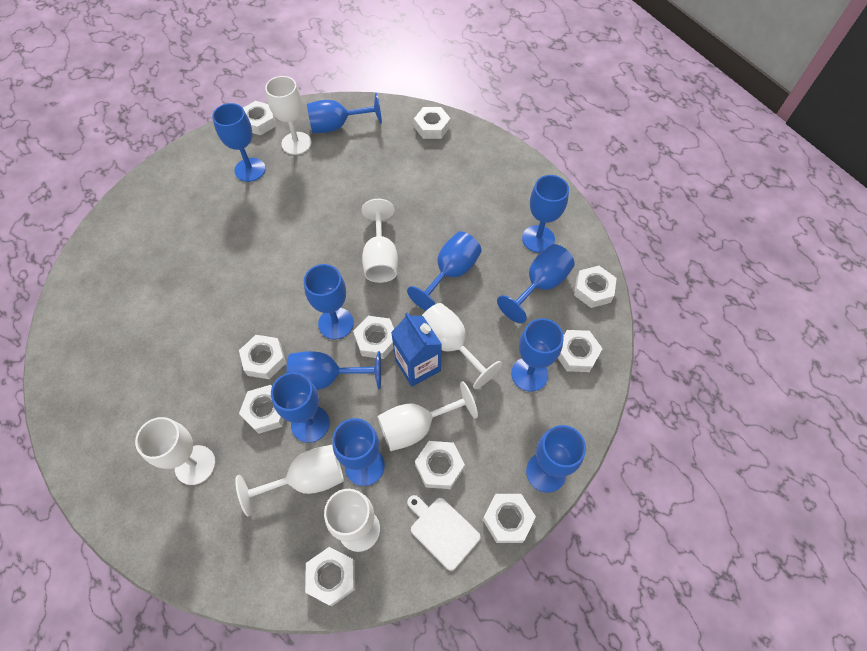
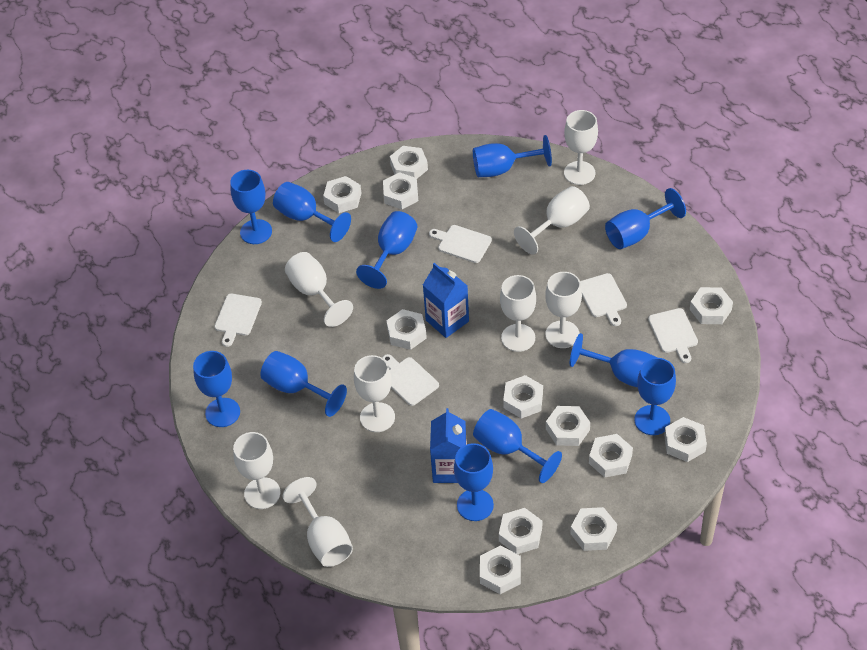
blue carton: [391,312,442,387] = 1 -> [423,263,469,338] [430,408,467,483] = 2
white cutting board: [407,495,481,571] = 1 -> [214,293,262,347] [382,354,439,406] [429,225,492,263] [580,273,627,326] [648,308,698,363] = 5
white goblet: [135,417,216,485] [235,445,344,516] [265,76,311,155] [324,489,380,552] [362,199,398,283] [377,381,478,451] [422,303,502,389] = 7 -> [233,432,281,509] [282,477,353,567] [285,252,353,327] [354,355,395,432] [500,275,536,352] [514,186,590,255] [545,272,582,348] [564,110,598,185] = 8
white nut: [239,335,286,379] [239,385,285,434] [243,101,276,135] [305,547,355,606] [353,316,394,359] [414,107,451,139] [415,441,465,489] [483,494,536,543] [558,330,603,372] [574,266,617,308] = 10 -> [323,176,361,213] [383,172,418,209] [386,309,427,350] [390,146,428,179] [480,546,521,594] [499,508,542,554] [503,375,543,419] [546,406,590,446] [570,507,617,551] [589,434,633,478] [664,417,707,462] [690,287,733,324] = 12

